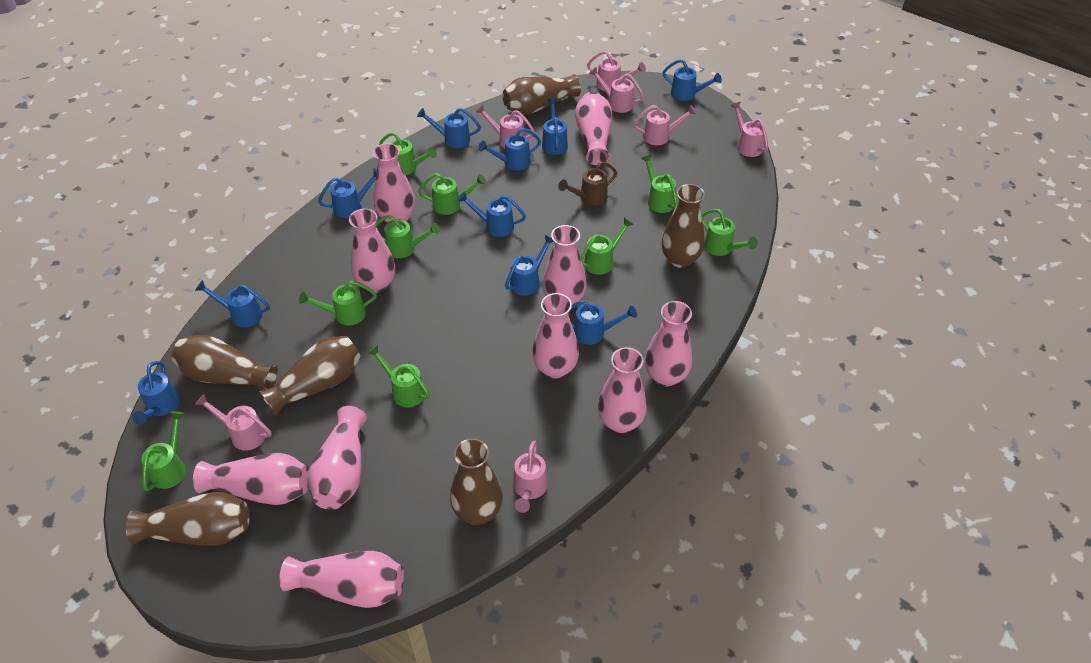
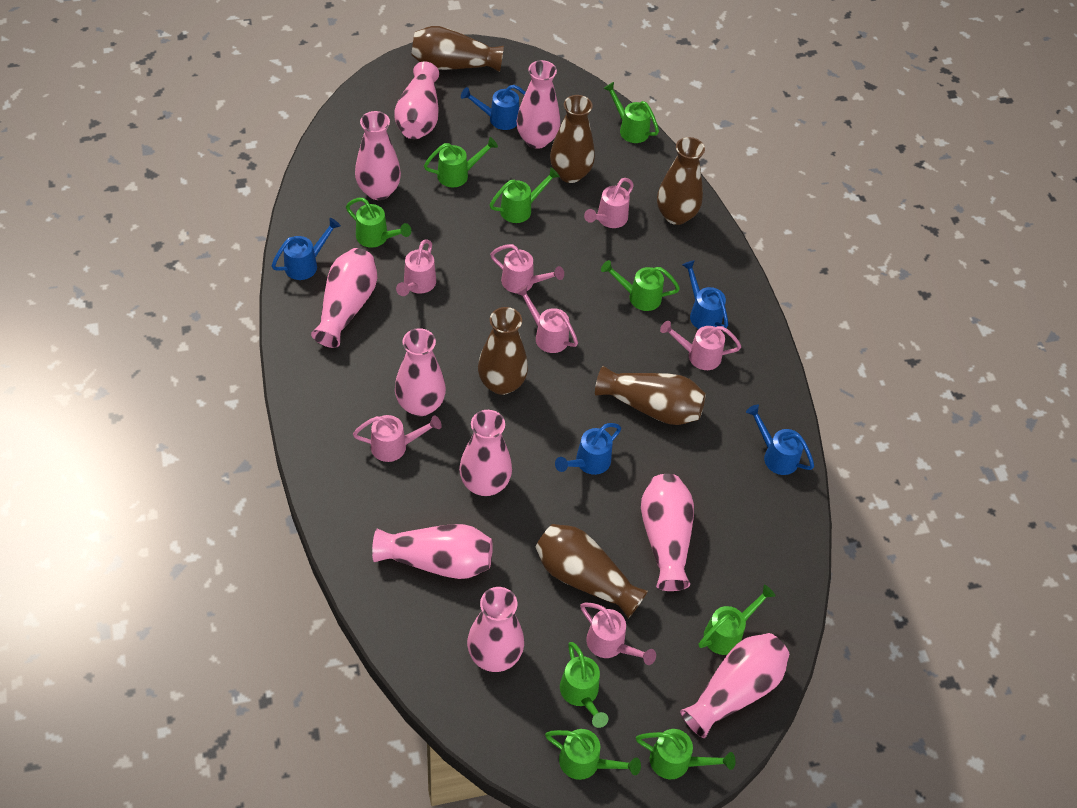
blue watering can: [132,361,180,425] [195,280,270,328] [318,168,377,218] [417,108,481,148] [458,192,526,237] [478,128,541,171] [505,235,553,296] [542,98,568,155] [570,300,637,345] [663,59,722,101] = 10 -> [272,218,341,280] [461,85,526,130] [555,423,621,475] [682,260,728,329] [746,405,814,475] = 5
brown watering can: [558,161,617,206] = 1 -> none = 0

